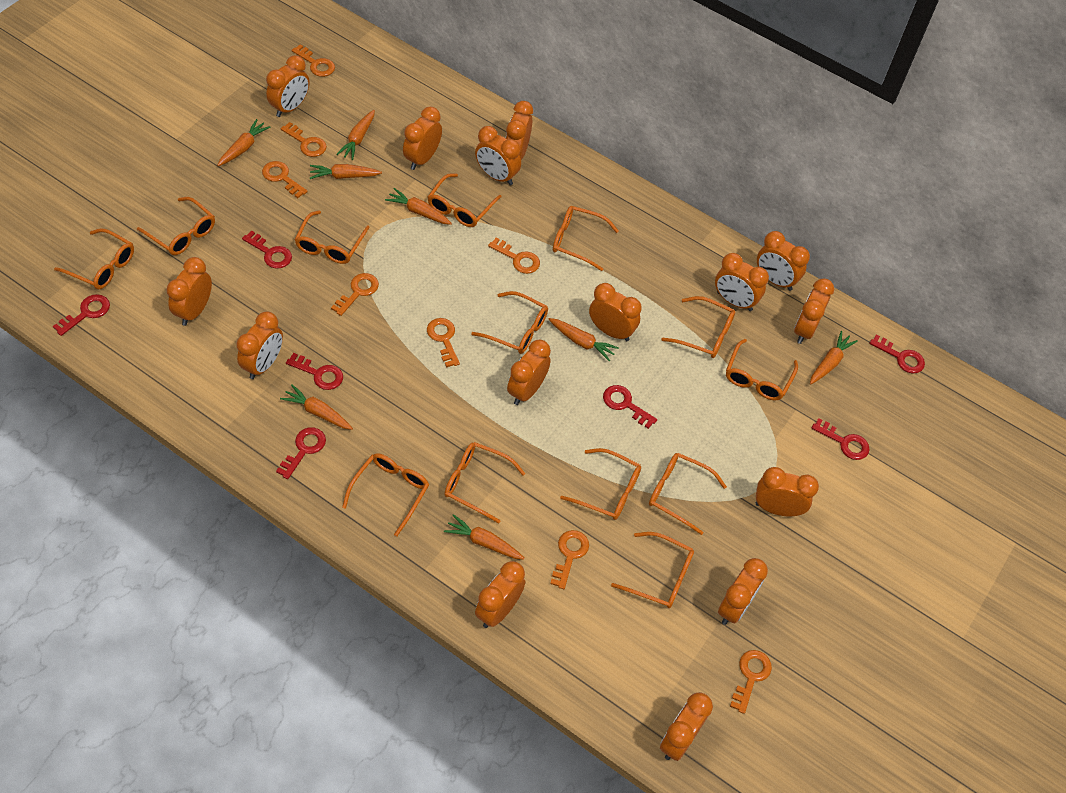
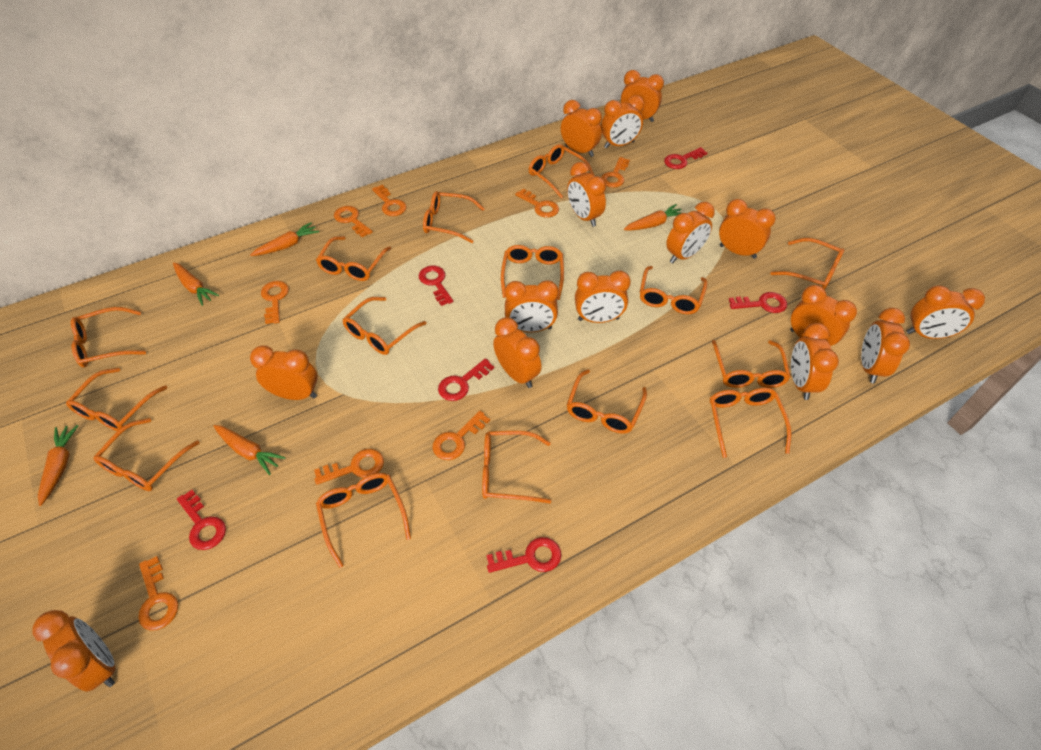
orange carrot: [217,119,270,166] [280,384,353,430] [310,164,382,179] [336,110,375,160] [385,188,452,225] [444,514,525,560] [548,318,619,361] [810,331,858,385] = 8 -> [38,425,78,506] [173,262,219,306] [214,425,286,475] [250,222,319,256] [624,204,681,231] = 5
orange glasses: [54,228,134,289] [137,197,215,255] [295,211,370,264] [342,453,429,536] [428,174,501,227] [444,442,526,523] [471,291,548,354] [553,206,619,271] [560,448,641,520] [611,532,694,608] [649,453,727,535] [662,296,735,358] [726,339,798,400] = 13 -> [66,368,167,431] [71,307,146,368] [93,418,199,491] [316,236,391,281] [316,473,411,568] [342,297,427,355] [423,191,485,243] [482,431,551,503] [501,245,564,300] [529,144,595,199] [567,369,647,434] [640,266,707,314] [710,388,791,458] [712,340,791,388] [771,238,844,289] = 15
red key: [53,294,110,336] [242,231,292,269] [276,427,326,479] [286,353,343,390] [603,385,657,429] [811,418,870,460] [869,334,925,374] = 7 -> [177,490,226,550] [418,266,453,306] [438,358,494,401] [487,537,561,573] [664,147,707,169] [729,292,787,313] = 6

